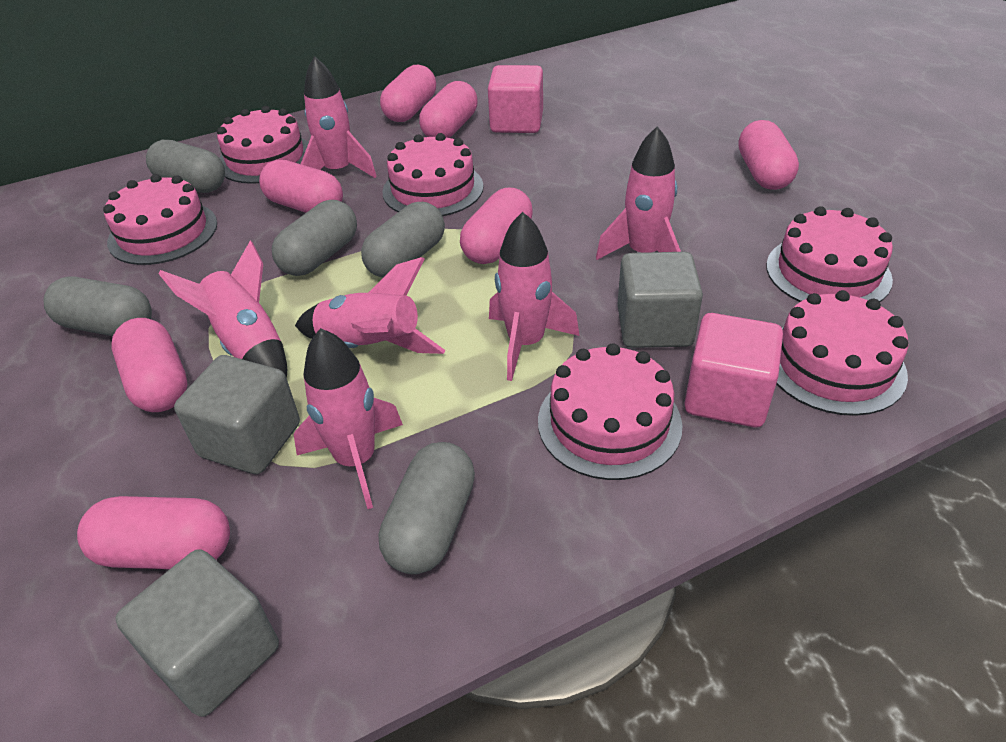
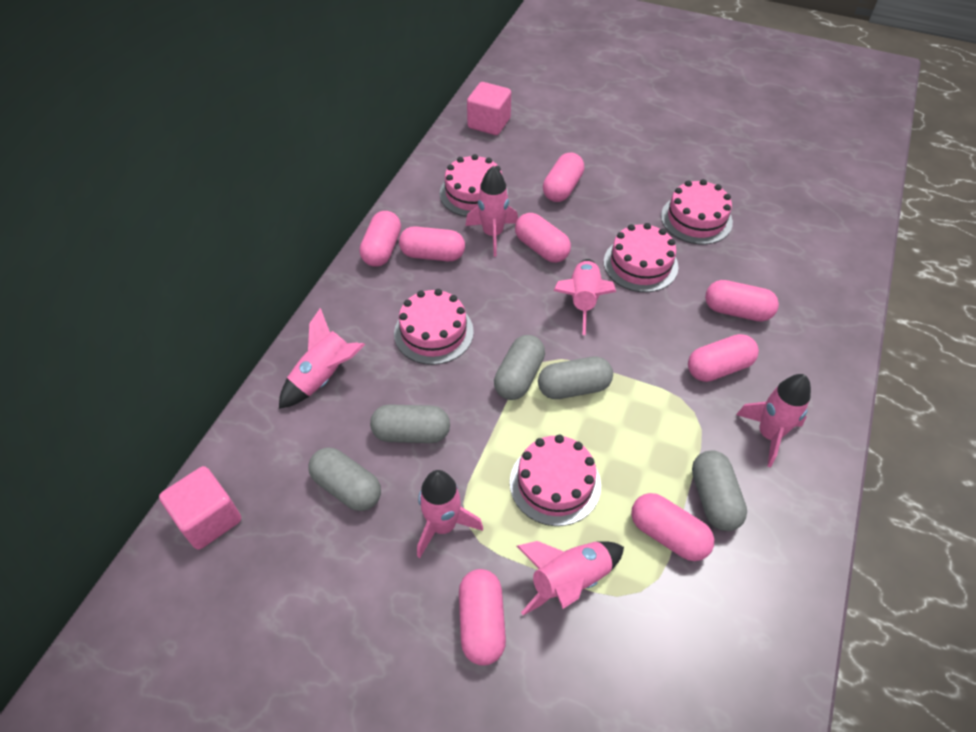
grey cube: [115,549,279,717] [174,355,300,474] [618,252,703,348] = 3 -> none = 0
pink cake: [103,174,217,265] [217,106,308,184] [382,133,484,216] [538,343,683,480] [766,206,893,302] [776,290,909,416] = 6 -> [394,289,474,365] [440,154,508,217] [510,435,601,526] [604,223,678,292] [661,179,733,244] = 5
pink capsule: [77,496,230,569] [111,318,188,412] [259,160,343,213] [380,65,436,122] [419,81,478,138] [460,188,533,264] [739,120,799,190] = 7 -> [360,211,401,267] [399,226,465,261] [459,569,506,666] [515,213,571,263] [543,152,584,202] [631,493,714,561] [688,334,759,382] [705,280,779,322] = 8

